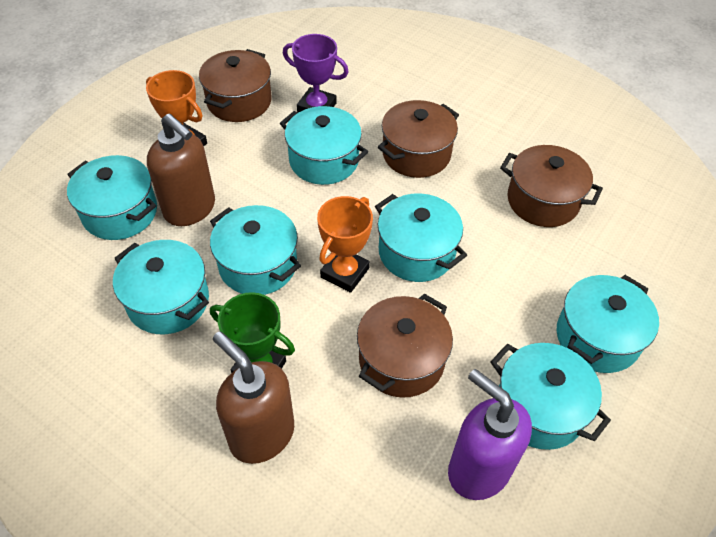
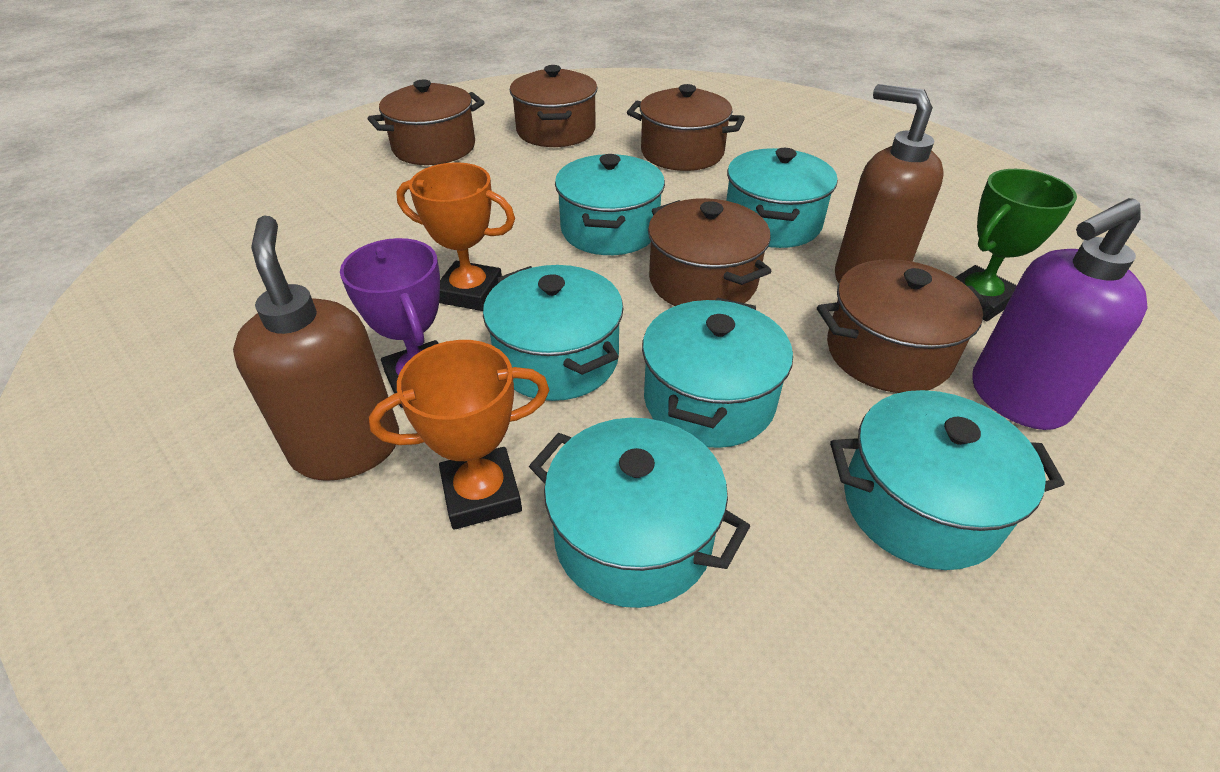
brown pot: [199,49,272,122] [357,294,453,398] [378,100,459,178] [500,145,603,227] = 4 -> [368,80,485,165] [510,65,598,147] [627,84,745,171] [648,198,772,306] [817,259,994,393] = 5
turquoise pot: [67,155,157,240] [113,240,209,334] [210,205,301,295] [280,106,368,185] [375,193,467,282] [490,343,611,450] [557,275,659,373] = 7 -> [483,265,623,401] [529,418,750,608] [555,154,665,255] [642,297,793,448] [726,148,838,248] [830,390,1065,570] = 6

